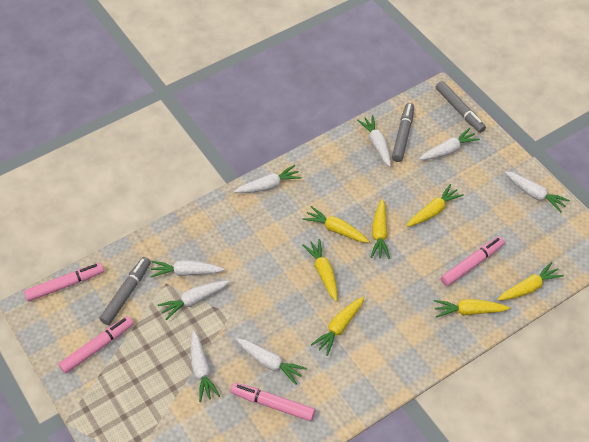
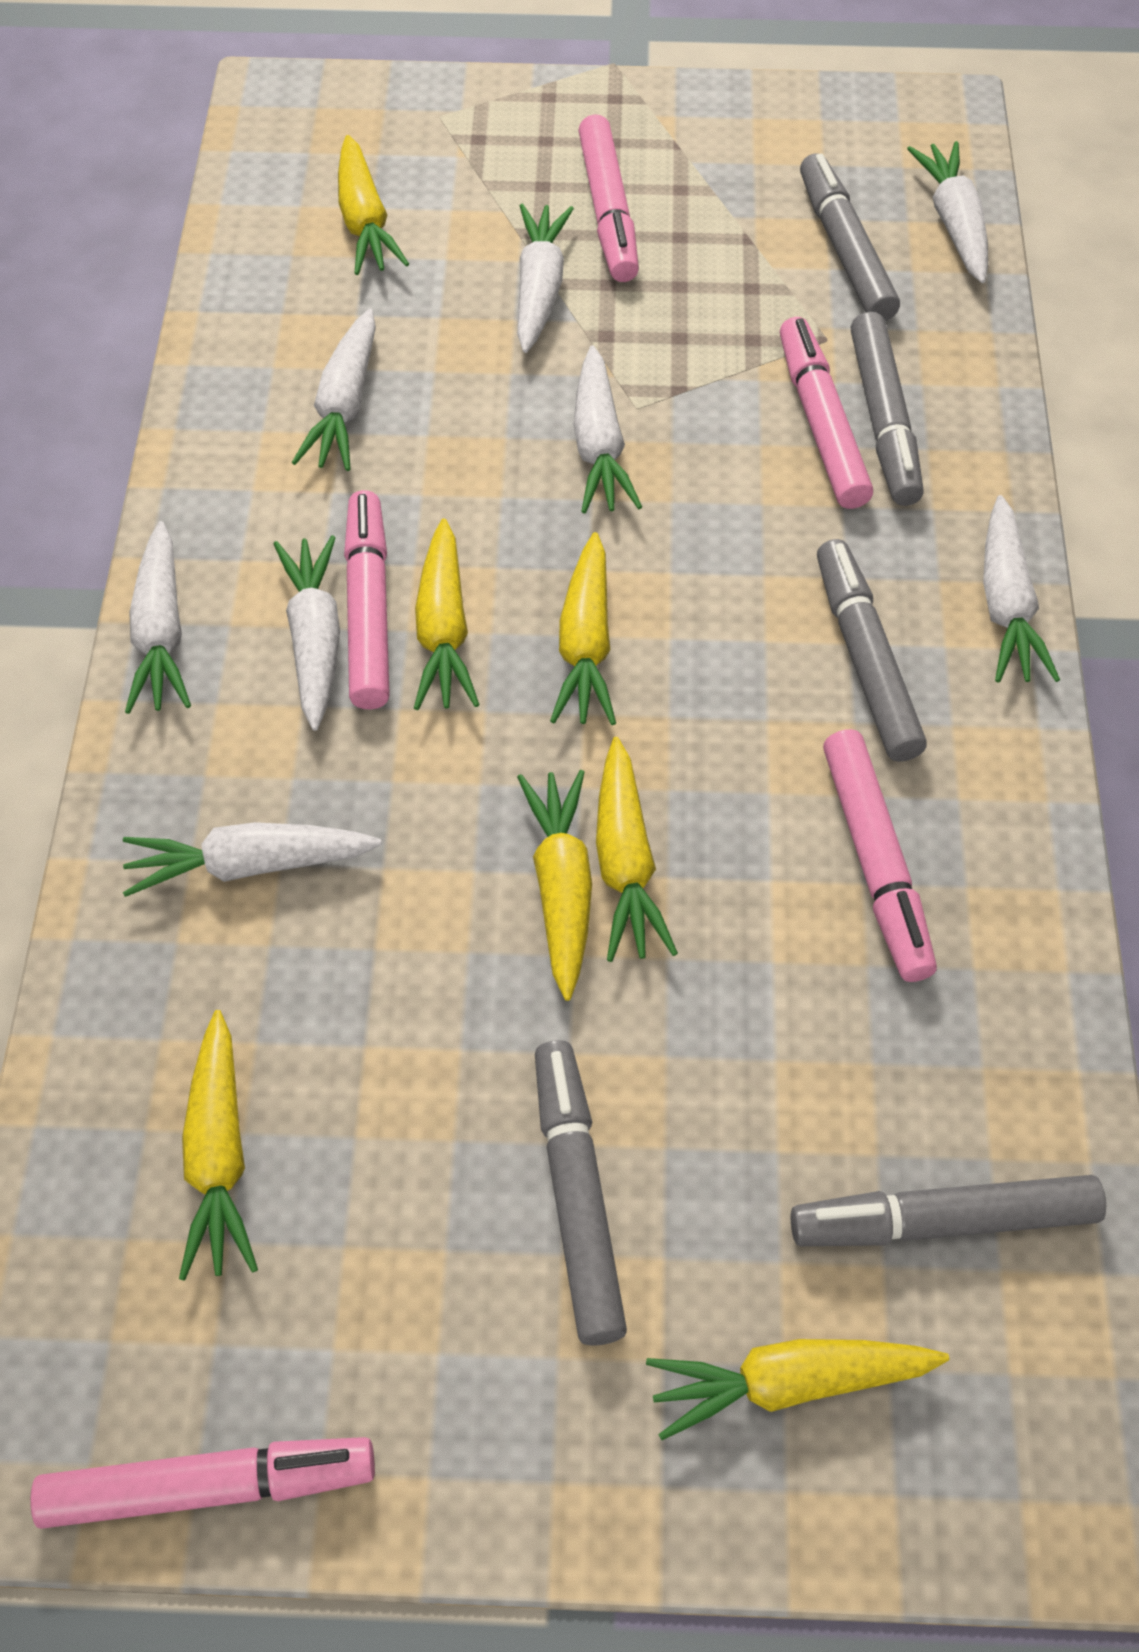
grey marker: [99,257,151,325] [392,103,414,162] [436,81,486,133] = 3 -> [535,1040,627,1345] [791,1175,1106,1246] [800,153,900,321] [817,539,927,762] [851,312,924,506] = 5
pink marker: [24,263,104,302] [59,316,134,374] [231,383,315,421] [441,237,504,286] = 4 -> [30,1437,375,1529] [344,490,390,709] [578,114,639,282] [780,317,873,509] [823,729,937,982] = 5

